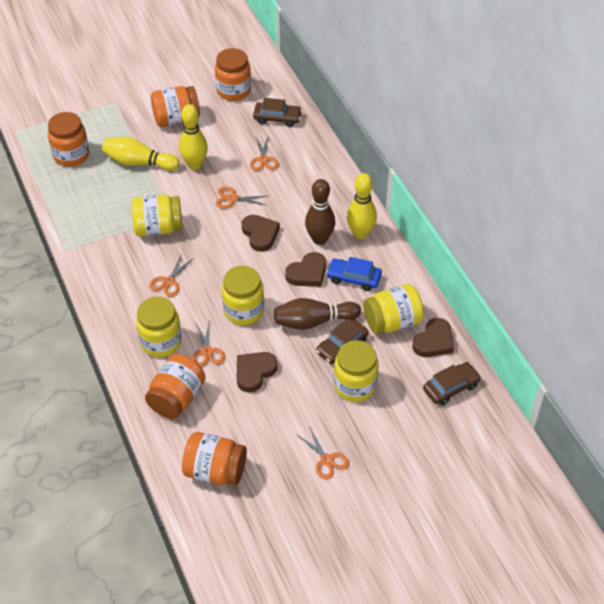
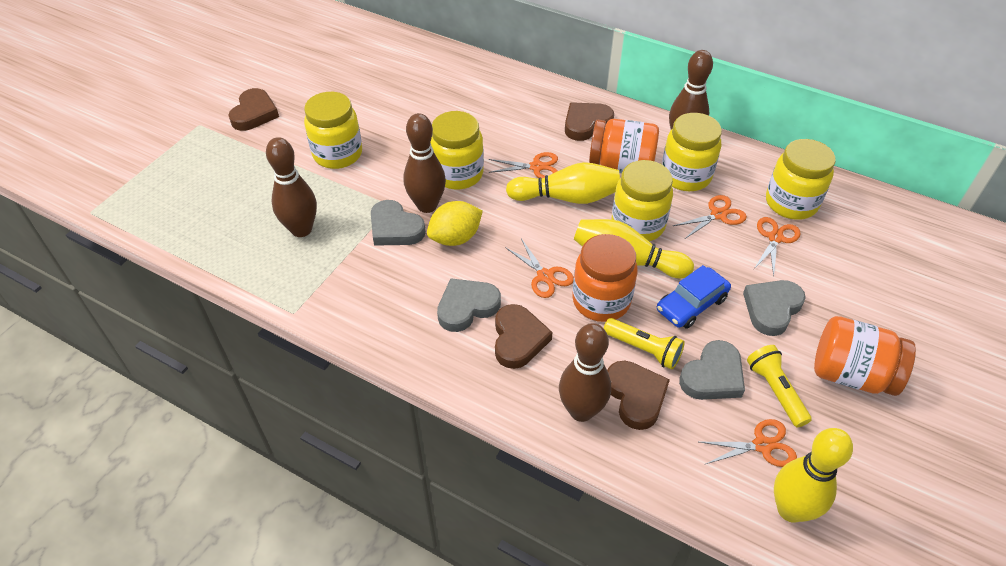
brown bowling pin: [274,298,361,330] [305,179,335,245] = 2 -> [266,137,317,237] [403,113,446,213] [559,323,611,422] [669,50,713,130] = 4
brown car: [253,98,302,127] [316,319,369,364] [423,362,481,405] = 3 -> none = 0
grey heart: none = 0 -> [371,200,426,246] [437,278,501,332] [679,340,745,400] [743,280,806,336] = 4
orange jar: [48,112,89,167] [145,354,206,419] [151,86,200,127] [182,432,247,485] [215,48,251,101] = 5 -> [572,234,638,322] [589,119,659,173] [814,316,916,396] = 3
yellow flashlight: none = 0 -> [604,318,685,370] [747,345,812,428] = 2
yellow lemon: none = 0 -> [427,201,483,246] = 1

